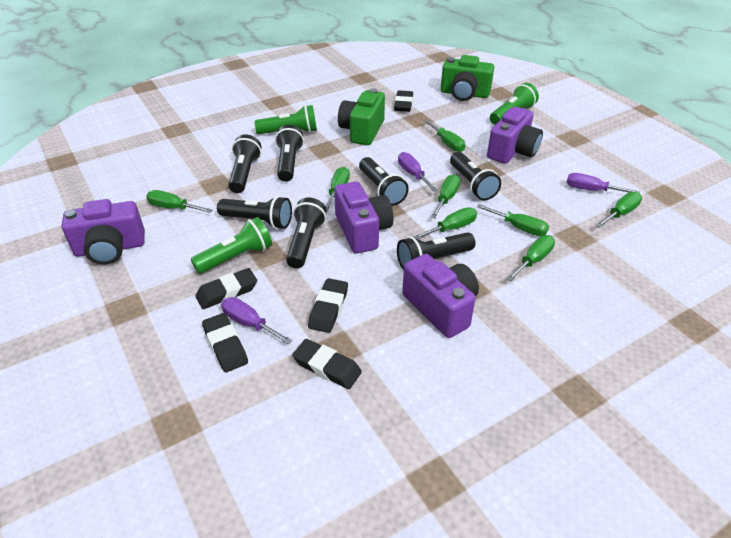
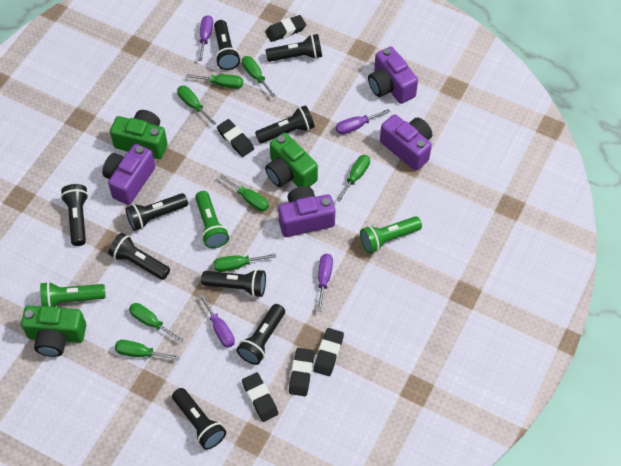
black flashlight: [217,196,292,229] [228,134,261,193] [275,125,304,182] [286,198,327,268] [359,157,409,206] [397,232,476,270] [450,152,501,201] = 7 -> [61,184,88,246] [108,233,170,280] [126,193,188,231] [172,388,226,450] [201,269,266,297] [214,20,240,70] [237,304,285,365] [255,105,315,144] [266,34,322,62] = 9
green camera: [338,88,385,145] [441,55,494,101] = 2 -> [21,305,86,357] [110,110,168,159] [265,133,318,187] = 3
purple screwdriver: [221,297,292,344] [398,152,437,192] [567,173,640,193] = 3 -> [198,15,213,61] [199,294,235,348] [317,254,333,312] [336,109,390,135] = 4

